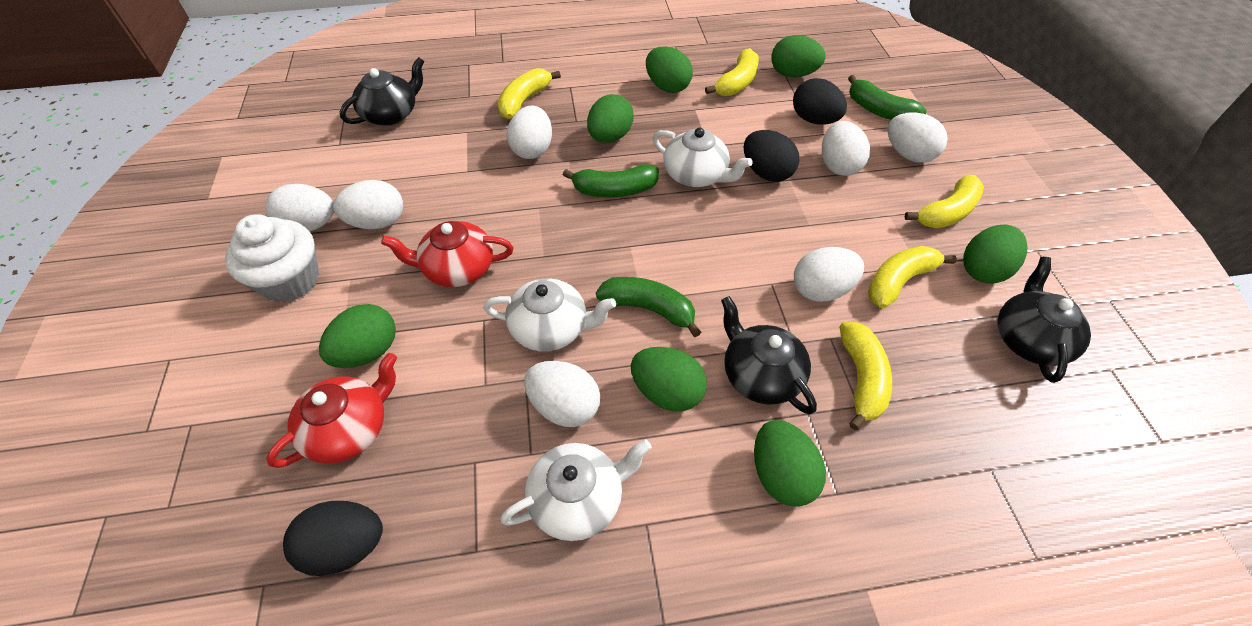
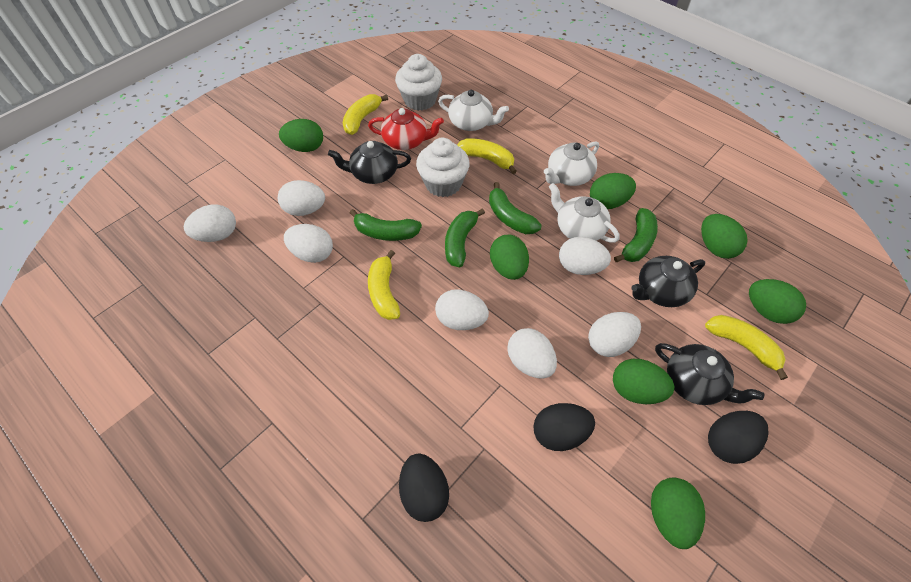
green banana: [563,164,659,197] [596,277,701,337] [848,75,926,120] = 3 -> [350,209,422,241] [445,208,485,267] [489,182,542,234] [614,208,658,262] = 4
red teapot: [266,353,397,468] [381,221,513,287] = 2 -> [368,108,444,150] = 1
white cupcake: [225,214,319,302] = 1 -> [395,54,442,111] [416,138,470,197] = 2
yellow banana: [497,68,561,119] [705,48,759,96] [839,322,892,430] [868,246,957,308] [905,175,984,229] = 5 -> [343,94,388,135] [368,250,400,320] [457,138,517,174] [705,315,788,380] = 4

